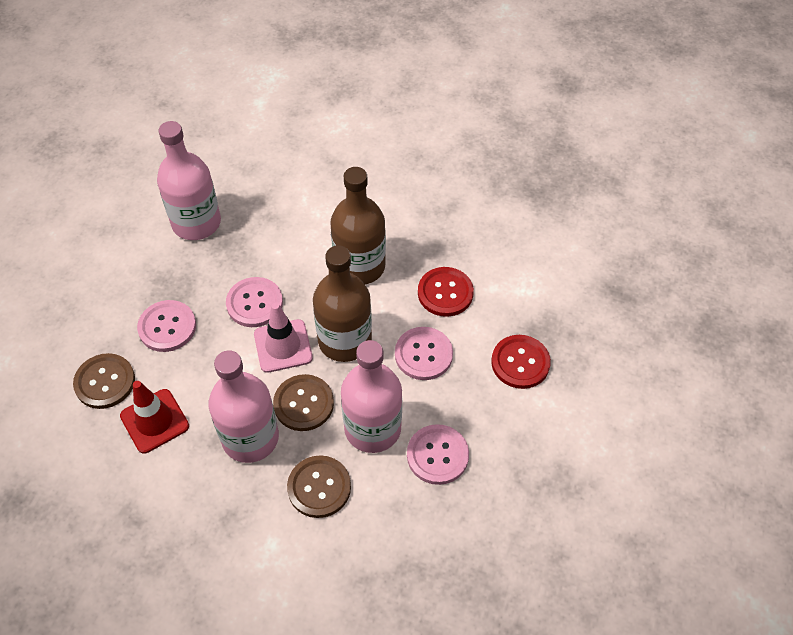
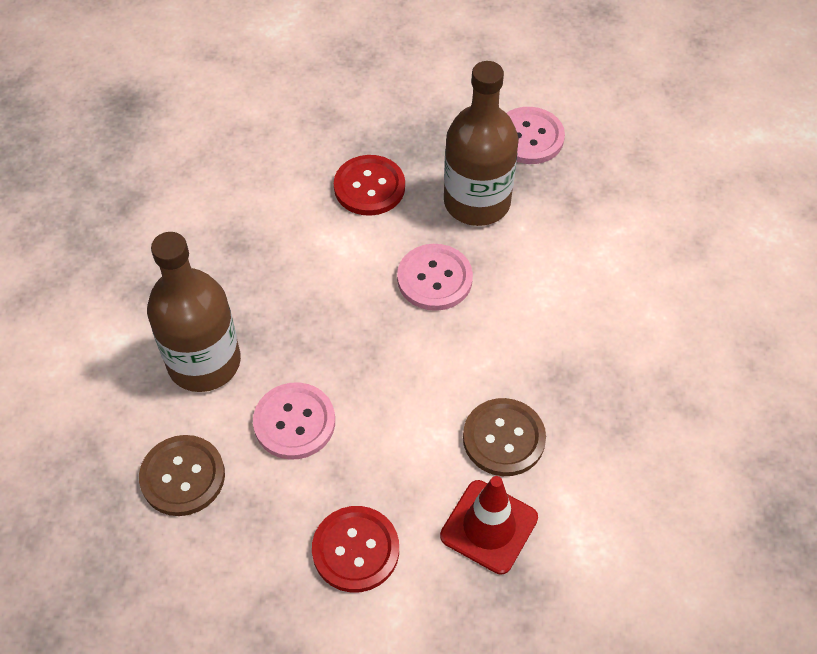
brown button: [73,353,135,409] [273,374,334,431] [287,455,351,518] = 3 -> [139,435,225,516] [463,398,546,476] = 2
pink bottle: [157,121,221,240] [208,351,279,463] [341,340,402,453] = 3 -> none = 0
pink button: [137,300,196,352] [226,277,283,327] [395,327,453,380] [407,424,469,485] = 4 -> [253,382,335,460] [397,244,473,311] [507,107,565,164] = 3
pink traffic cone: [254,303,313,373] = 1 -> none = 0

